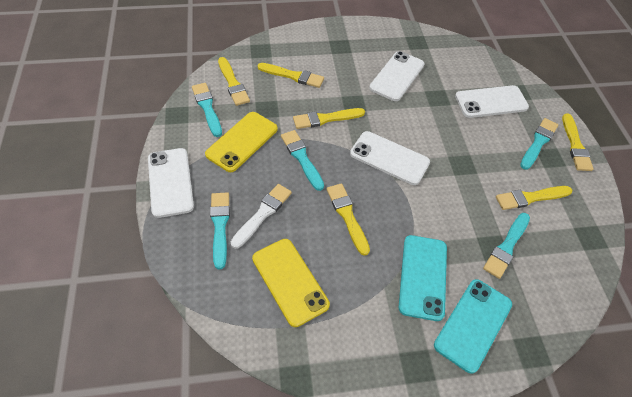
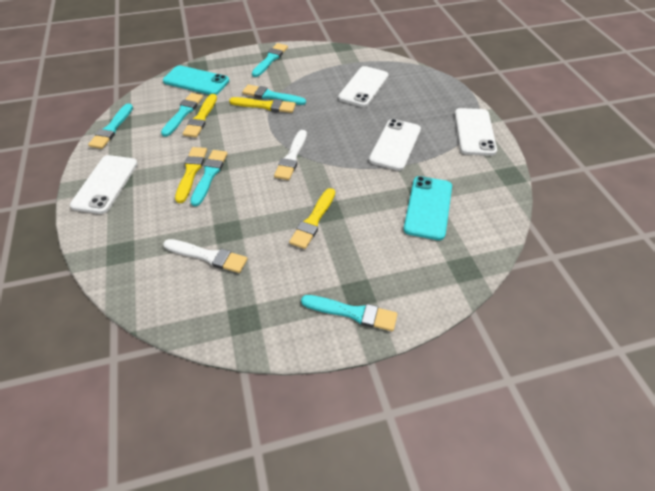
turquoise brush: [192,83,222,137] [210,192,230,269] [281,130,324,191] [483,213,530,279] [520,118,558,170] = 5 -> [88,103,133,149] [161,93,203,137] [190,150,228,206] [242,84,306,105] [252,43,288,77] [301,295,398,331] = 6
white brush: [231,184,292,249] = 1 -> [163,239,247,273] [274,130,307,180] = 2
yellow brush: [218,57,250,106] [257,63,324,88] [293,108,365,129] [326,183,370,256] [496,186,573,210] [562,113,594,171] = 6 -> [175,147,207,203] [183,94,217,138] [229,97,296,113] [289,188,335,249] = 4
yellow phone: [205,112,278,172] [252,239,330,327] = 2 -> none = 0

